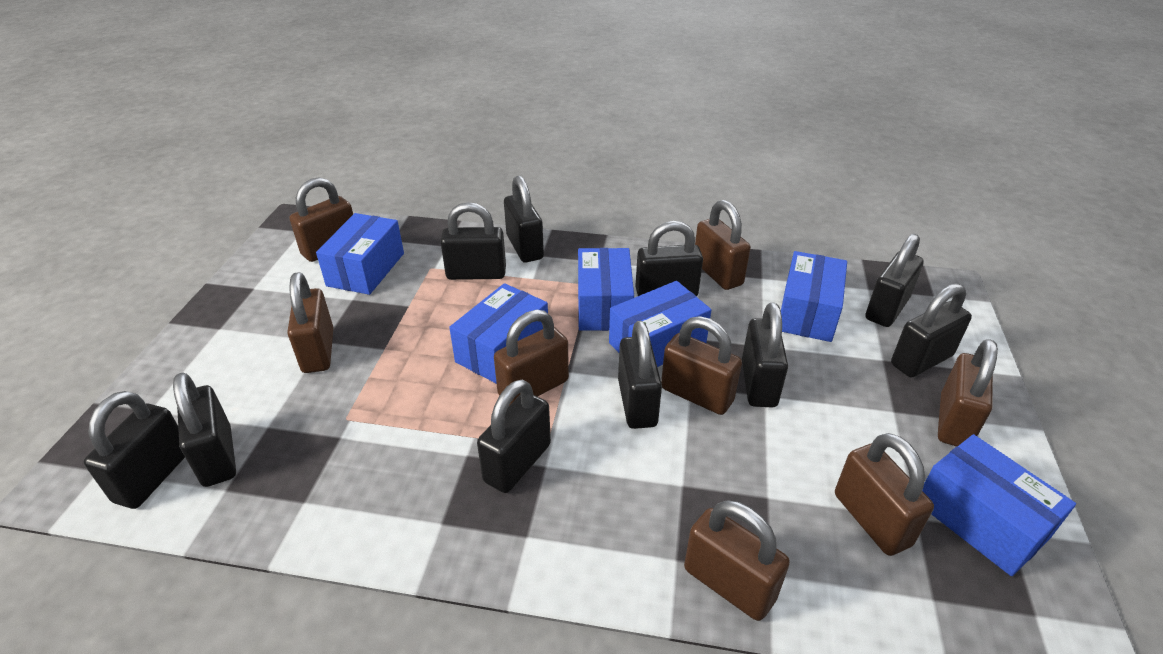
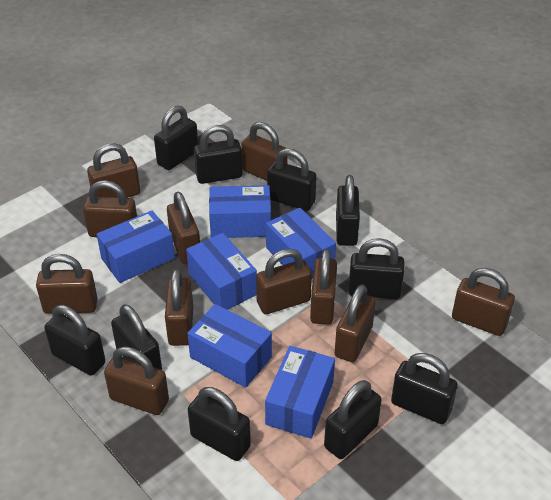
brown padlock: [287,272,334,373] [289,177,353,262] [494,310,569,404] [661,316,742,415] [684,501,790,621] [695,200,751,290] [835,433,934,556] [938,339,998,447] = 8 -> [36,254,98,314] [83,180,137,237] [87,143,140,198] [104,346,169,415] [165,269,193,346] [167,192,200,264] [241,122,288,181] [256,249,312,314] [310,249,337,325] [335,285,376,362] [452,268,515,336] = 11

